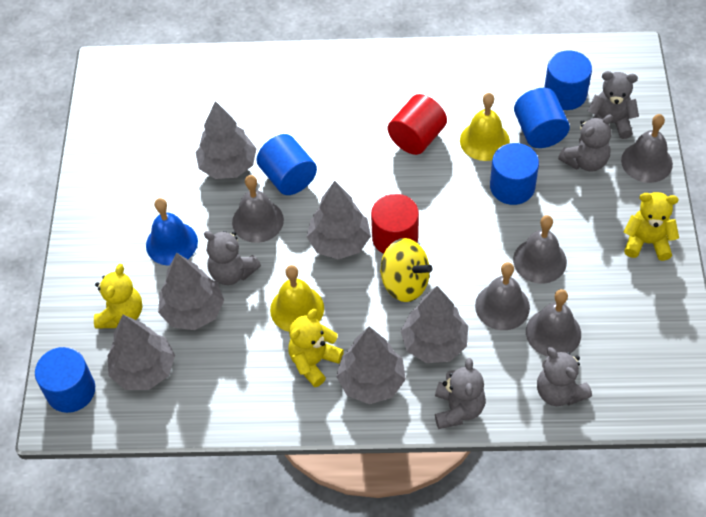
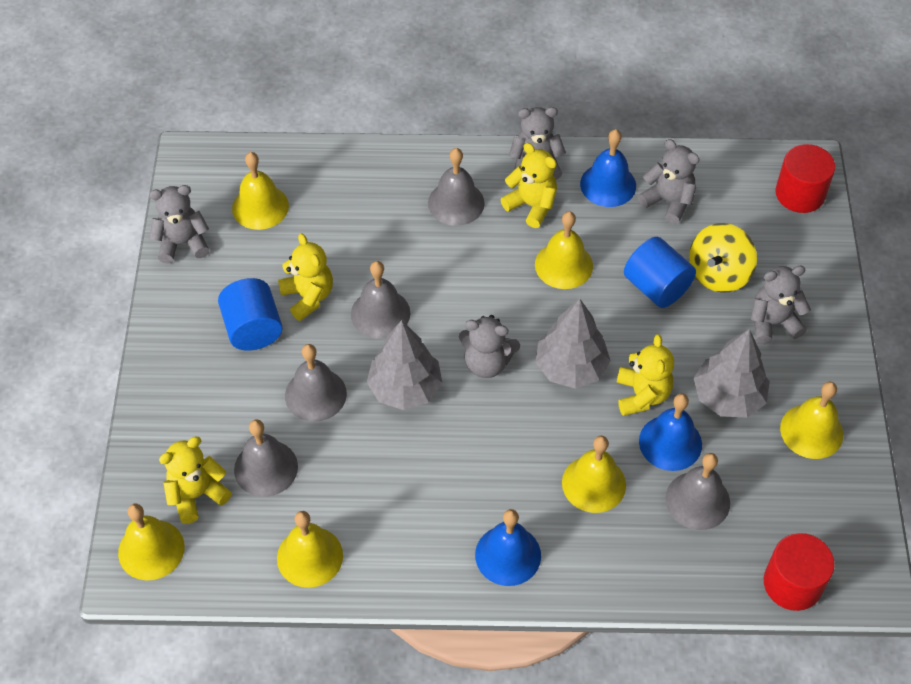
blue bell: [146,198,198,265] = 1 -> [475,509,541,586] [580,129,636,207] [639,393,702,471] = 3
blue cylinder: [35,347,95,413] [256,134,317,195] [490,143,539,205] [514,88,570,148] [544,50,592,110] = 5 -> [218,278,283,350] [624,237,696,308] = 2
grey tree: [108,315,175,390] [158,253,224,330] [195,101,257,179] [307,181,371,259] [336,327,406,404] [401,286,468,363] = 6 -> [367,320,442,410] [535,299,611,389] [694,329,770,418] = 3
yellow bell: [270,265,324,332] [460,93,510,161] = 2 -> [118,504,185,580] [232,152,289,230] [277,511,343,588] [535,211,593,289] [562,436,626,513] [780,382,843,459] = 6
yellow teddy bear: [94,264,142,329] [288,309,344,387] [624,192,679,261] = 3 -> [159,436,232,524] [278,233,333,321] [501,143,557,228] [617,334,674,416] = 4

